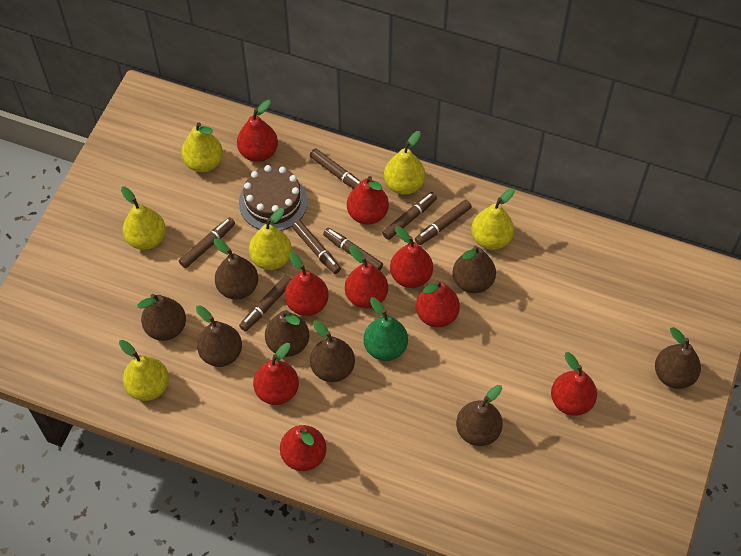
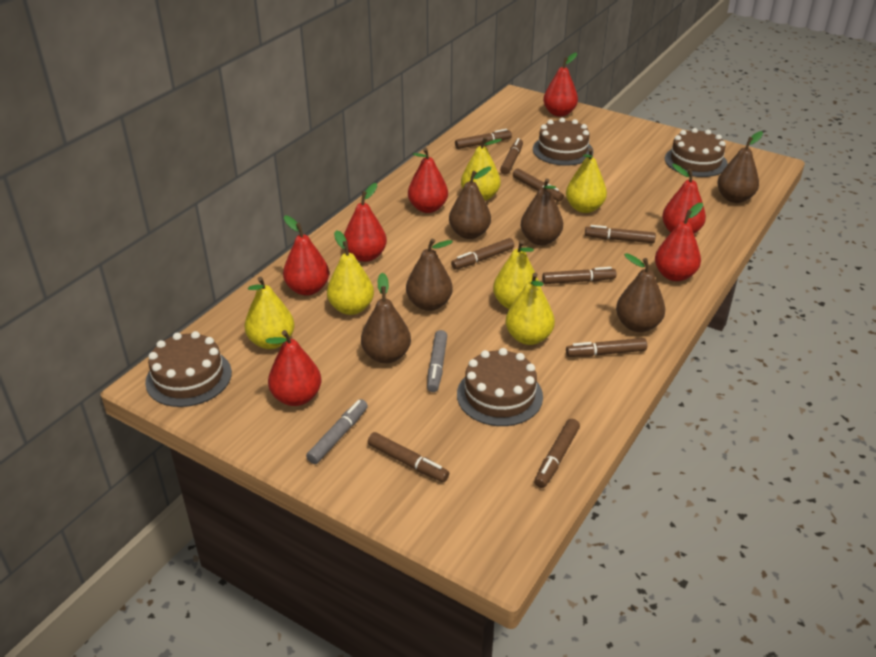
brown cake: [239,165,308,231] = 1 -> [145,331,232,407] [457,348,543,426] [533,118,593,166] [665,128,728,177] = 4
brown marker: [179,217,235,268] [239,276,291,331] [292,220,341,274] [310,148,361,189] [323,228,383,270] [382,192,437,240] [415,200,472,245] = 7 -> [368,432,449,482] [451,238,514,270] [455,129,512,149] [500,138,523,175] [513,168,564,202] [534,419,580,488] [542,267,616,284] [566,338,647,357] [585,225,656,243] = 9
brown pear: [138,294,186,341] [196,305,242,367] [214,238,258,300] [265,310,309,357] [310,320,355,382] [452,246,496,293] [456,385,503,446] [655,327,701,389] = 8 -> [361,273,411,363] [406,239,453,311] [449,167,491,239] [520,178,563,245] [616,253,665,332] [717,131,763,203] = 6
green pear: [364,298,408,361] = 1 -> none = 0
grey marker: none = 0 -> [306,399,368,464] [427,330,447,392] = 2
red pear: [237,100,278,162] [253,343,299,405] [280,425,327,471] [285,252,329,316] [345,246,388,308] [347,176,389,225] [390,226,433,288] [416,280,460,327] [551,352,597,416] = 9 -> [265,330,321,406] [283,215,329,296] [344,183,387,262] [408,148,448,213] [543,53,578,117] [655,203,703,281] [662,164,706,234] = 7

